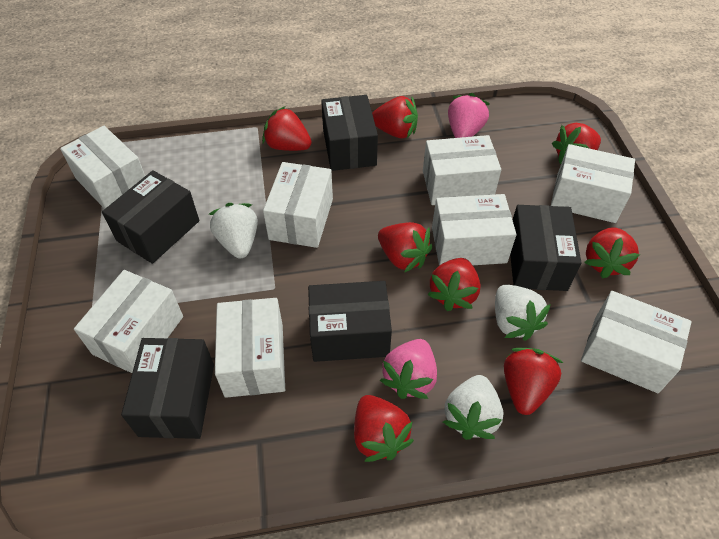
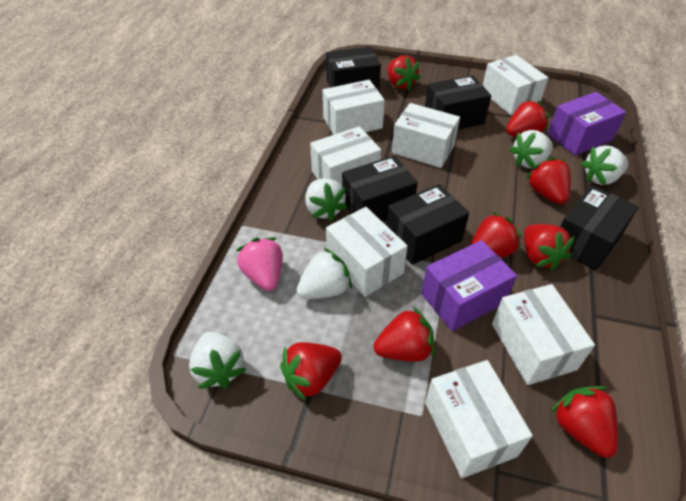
pink strawberry: [380,339,437,399] [448,93,490,138] = 2 -> [236,237,283,291] = 1
purple box: none = 0 -> [421,240,517,331] [547,92,626,156] = 2
white box: [60,126,145,209] [74,270,183,373] [215,298,285,398] [263,162,333,248] [423,135,501,205] [432,194,517,265] [551,144,635,223] [581,291,692,393] = 8 -> [310,126,381,185] [323,80,385,135] [326,207,408,297] [392,103,460,168] [425,360,533,478] [483,55,548,115] [492,284,595,385] = 7
white strawberry: [209,203,258,258] [443,375,504,440] [495,285,551,341] = 3 -> [189,332,246,389] [297,248,352,299] [305,178,347,221] [509,130,553,168] [581,145,628,185] = 5

